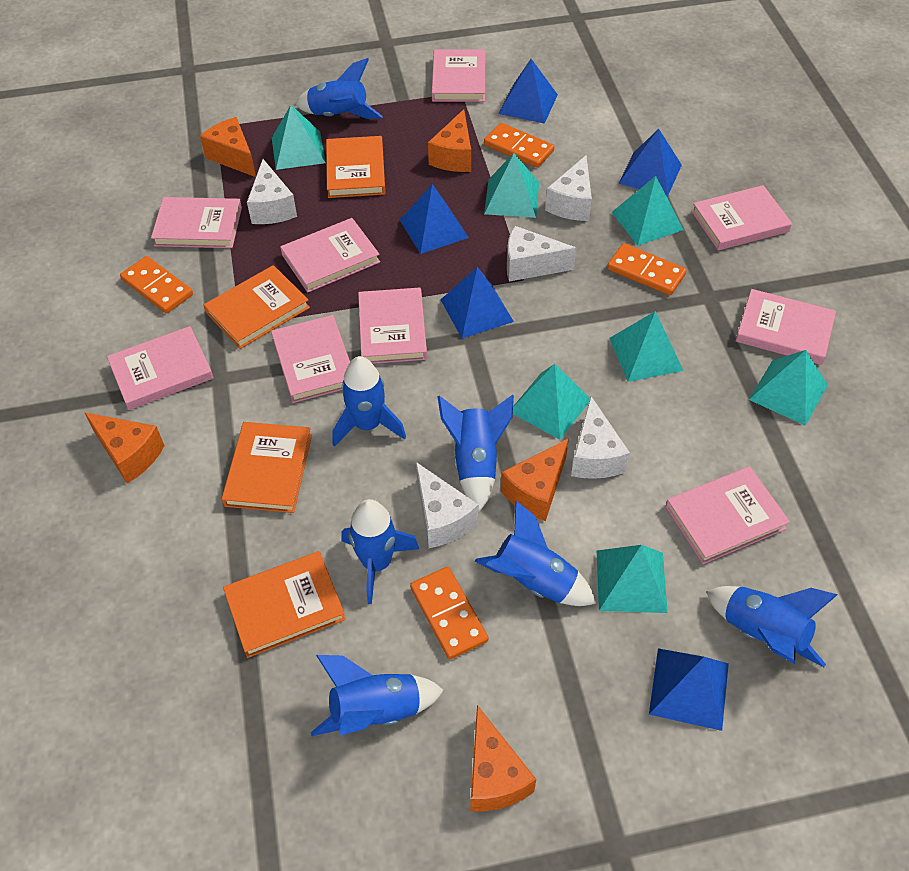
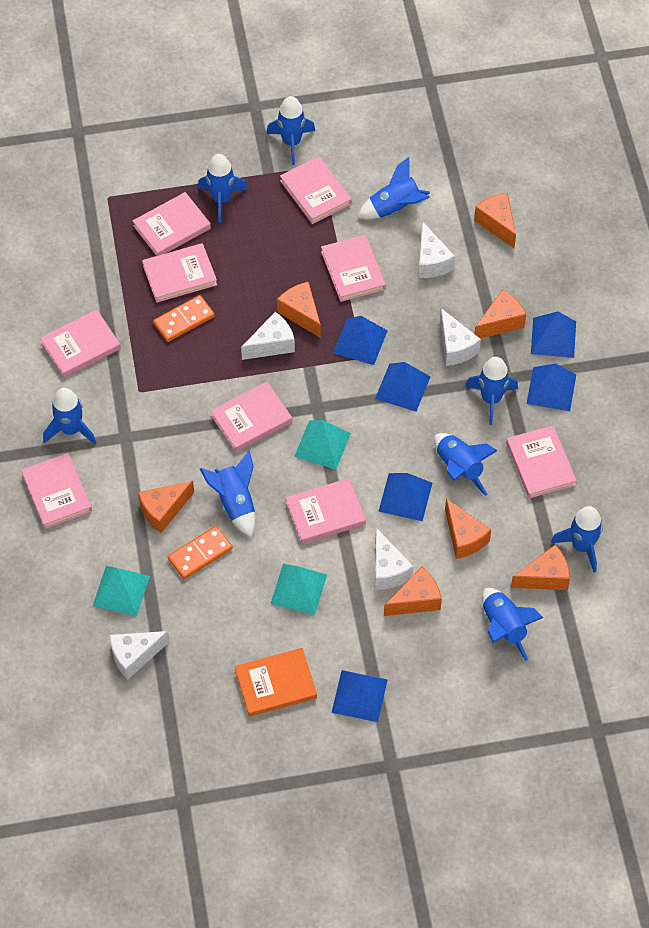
blue pyramid: [400,184,469,254] [441,267,514,339] [499,59,558,124] [618,129,682,197] [649,648,729,731] = 5 -> [332,670,388,722] [333,316,388,365] [375,362,431,412] [378,473,432,521] [527,364,576,411] [531,311,576,358] = 6
blue rocket: [295,58,383,119] [311,655,444,736] [332,356,406,447] [342,499,419,604] [437,395,514,512] [475,501,596,606] [706,586,838,667] = 7 -> [43,388,96,444] [198,154,248,223] [200,451,255,537] [266,96,315,165] [357,157,430,219] [434,433,498,496] [466,357,518,425] [482,588,544,661] [551,506,603,573] = 9
orange book: [204,265,310,349] [222,422,312,513] [223,551,346,658] [326,136,385,198] = 4 -> [235,648,317,717] = 1
orange cheese: [84,412,165,483] [200,117,256,177] [428,109,471,172] [471,705,536,811] [501,438,569,521] = 5 -> [138,481,194,533] [277,282,321,338] [384,567,442,616] [445,498,491,559] [474,193,516,248] [474,289,526,339] [511,544,570,590] = 7
orange domino: [120,256,193,313] [410,567,488,659] [484,123,554,168] [607,243,687,295] = 4 -> [153,295,215,342] [168,526,233,579] = 2
turquoise pyramid: [272,105,326,170] [484,153,539,218] [513,364,590,440] [597,545,668,613] [609,311,683,382] [612,176,684,246] [749,350,828,426] = 7 -> [93,566,150,616] [270,564,327,615] [294,420,351,470] = 3

